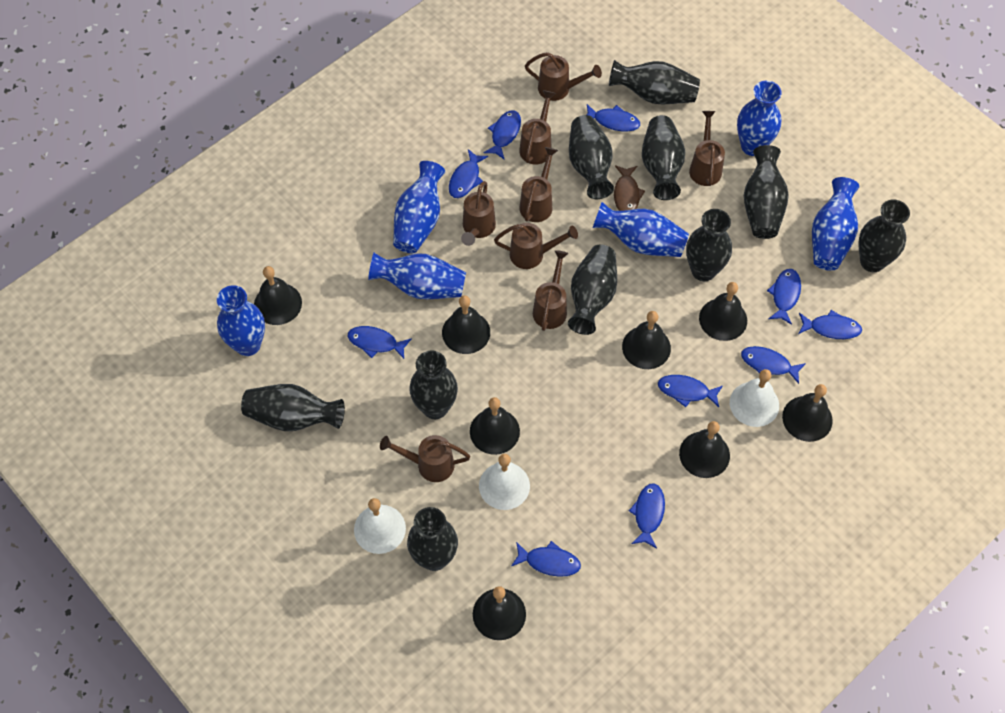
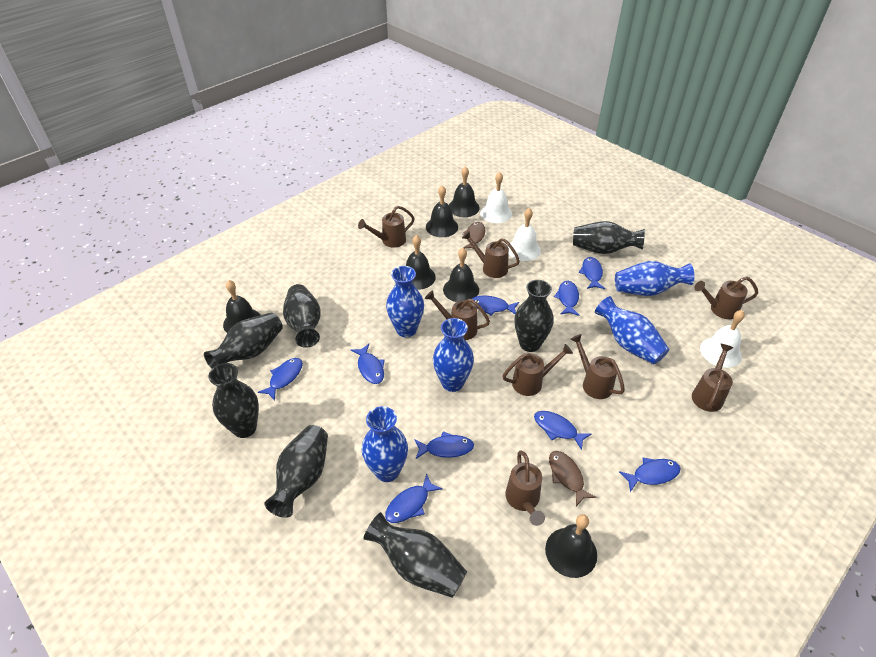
black bell: [254,266,302,325] [442,295,490,354] [470,397,520,455] [473,586,526,640] [622,311,671,369] [679,421,730,478] [699,282,747,341] [782,384,833,442] = 8 -> [223,280,260,333] [406,235,436,290] [426,185,458,237] [443,248,479,302] [449,166,480,217] [545,514,597,578] = 6
black vase: [241,384,345,431] [407,507,458,571] [409,350,458,419] [568,244,617,335] [569,115,614,199] [609,60,700,104] [642,115,685,200] [686,209,732,281] [744,145,789,239] [858,199,910,272] = 10 -> [204,313,283,369] [208,363,259,438] [264,425,328,518] [283,284,321,348] [364,512,467,598] [514,280,554,352] [573,221,645,254] = 7
blue fish: [348,326,412,359] [449,149,488,198] [484,110,521,160] [511,541,581,577] [587,104,640,132] [629,483,665,549] [658,375,723,407] [741,346,806,384] [767,269,801,325] [799,310,862,339] = 10 -> [258,358,303,401] [351,344,385,384] [385,473,443,523] [414,431,474,459] [472,296,519,316] [534,411,591,450] [554,281,579,316] [579,257,605,289] [619,458,681,492] = 9
blue vase: [217,285,265,356] [368,253,466,299] [393,161,445,254] [593,202,689,257] [737,81,782,156] [812,177,859,271] = 6 -> [362,406,408,482] [386,266,424,337] [433,318,474,392] [595,296,669,364] [615,261,694,296] = 5
brown fish: [614,165,645,211] = 1 -> [462,222,485,249] [549,451,596,506] = 2

